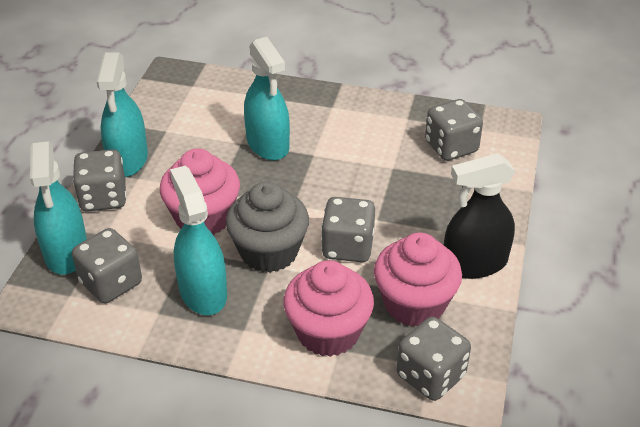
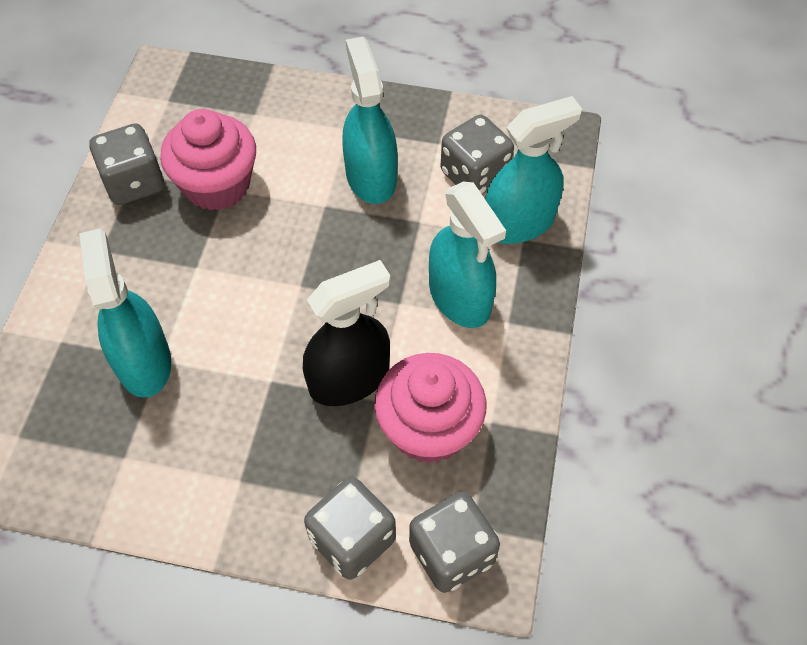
grey cupcake: [226,182,309,273] = 1 -> none = 0
grey dice: [72,228,142,303] [73,149,127,212] [321,197,375,262] [397,317,471,401] [425,99,483,161] = 5 -> [89,123,164,205] [304,477,396,580] [409,491,500,593] [441,115,514,194] = 4
pink cupcake: [160,148,240,235] [283,260,374,357] [374,233,462,327] = 3 -> [160,109,256,211] [374,353,486,463] = 2

